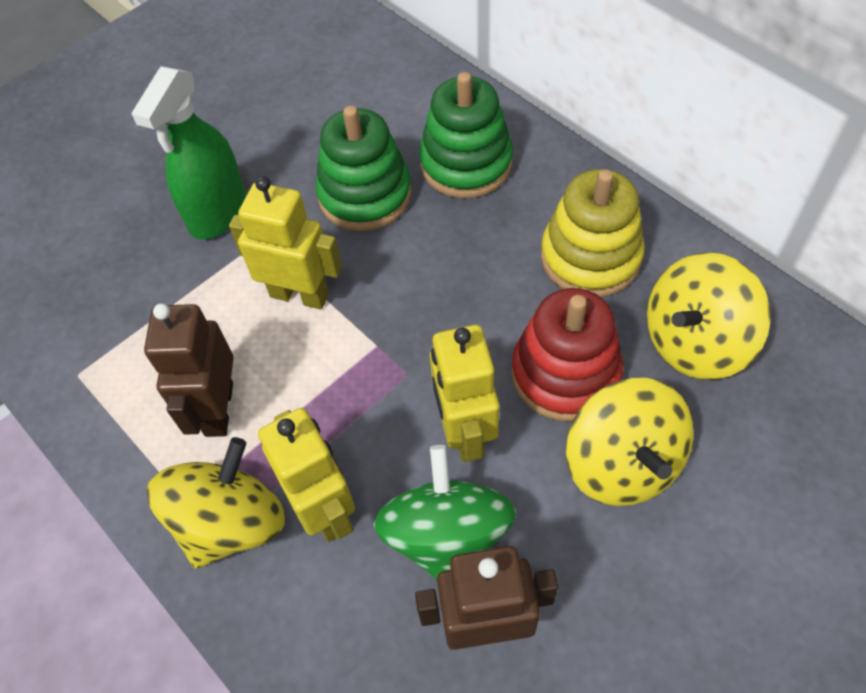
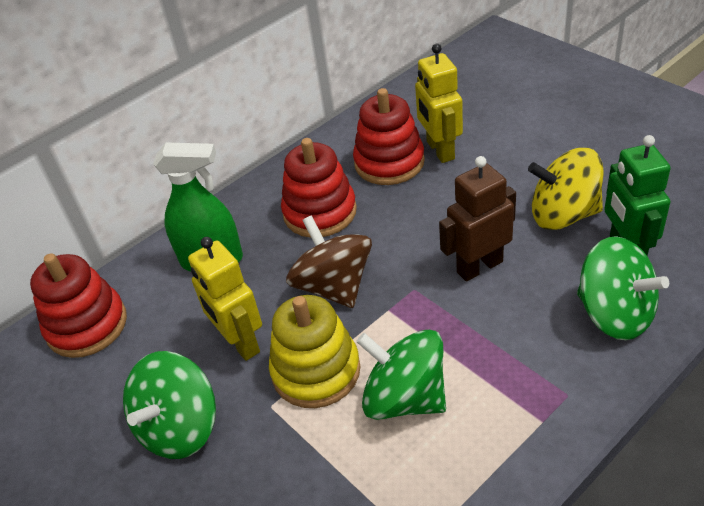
brown robot: [144,303,234,437] [415,546,558,650] = 2 -> [439,156,516,282] = 1
brown spinning top: none = 0 -> [286,215,372,308] = 1
green robot: none = 0 -> [604,135,671,256] = 1
green spinning top: [373,445,516,580] = 1 -> [123,351,216,459] [356,330,446,420] [577,236,669,340] = 3
green stacking toy: [315,106,412,231] [419,72,513,198] = 2 -> none = 0
red stacking toy: [511,288,623,422] = 1 -> [30,254,127,358] [281,138,357,238] [353,88,425,185] = 3
yellow robot: [229,176,342,309] [258,408,355,542] [430,325,500,462] = 3 -> [188,237,262,361] [415,43,463,163] = 2
yellow spinning top: [147,437,285,569] [566,378,694,506] [647,252,771,380] = 3 -> [528,148,604,230] = 1

